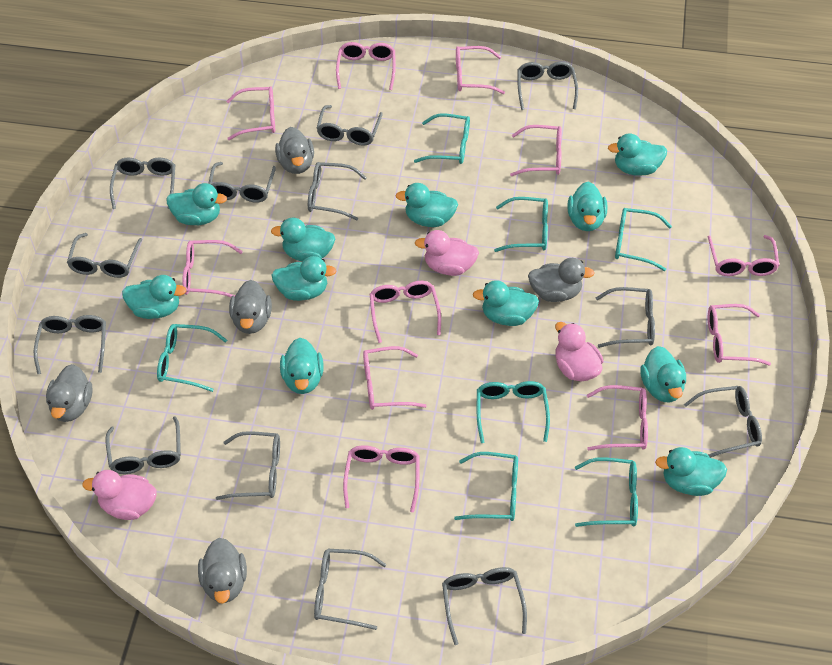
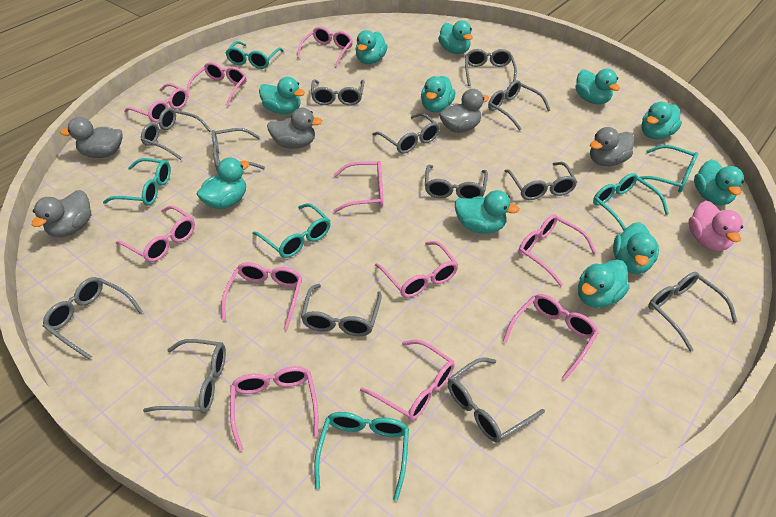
pink duck: [82,470,157,520] [415,230,479,276] [555,322,604,381] = 3 -> [688,201,743,251] = 1
turquoise glasses: [157,324,227,392] [414,114,470,164] [454,452,518,521] [477,381,550,443] [494,197,548,252] [575,457,638,527] [615,208,672,271] = 7 -> [103,158,171,206] [225,41,284,69] [253,203,331,258] [314,412,409,501] [593,173,669,231] [640,145,698,193] = 6

